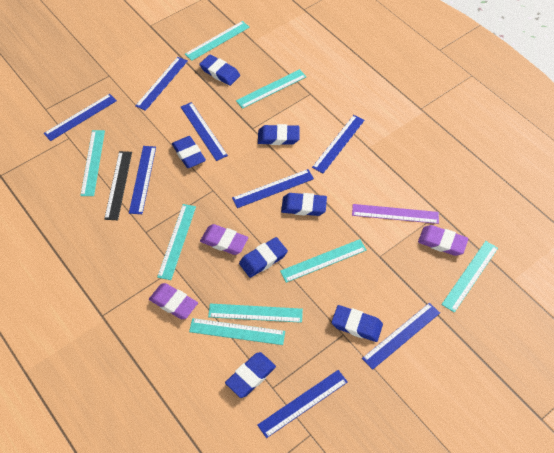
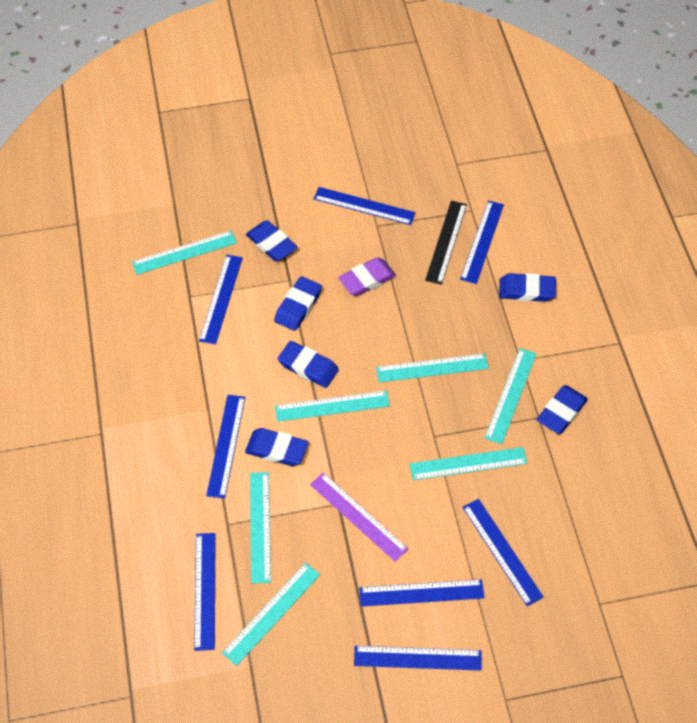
blue eraser: [172,136,206,168] [199,55,240,86] [225,352,276,398] [239,237,288,278] [258,124,300,145] [281,193,327,216] [331,305,383,342] = 7 -> [245,428,308,466] [246,220,297,261] [274,276,322,331] [278,341,339,388] [499,273,556,302] [537,385,588,434] = 6
purple eraser: [149,283,198,319] [200,224,248,255] [418,225,468,256] = 3 -> [338,257,396,296] = 1
turquoise ruler: [80,130,105,196] [157,204,196,280] [185,21,250,61] [189,318,285,345] [208,304,303,323] [236,69,307,109] [280,239,367,283] [441,241,498,313] = 8 -> [132,231,237,275] [222,563,320,666] [250,472,271,583] [275,391,390,422] [376,353,489,383] [410,447,527,480] [485,348,536,444] = 7

